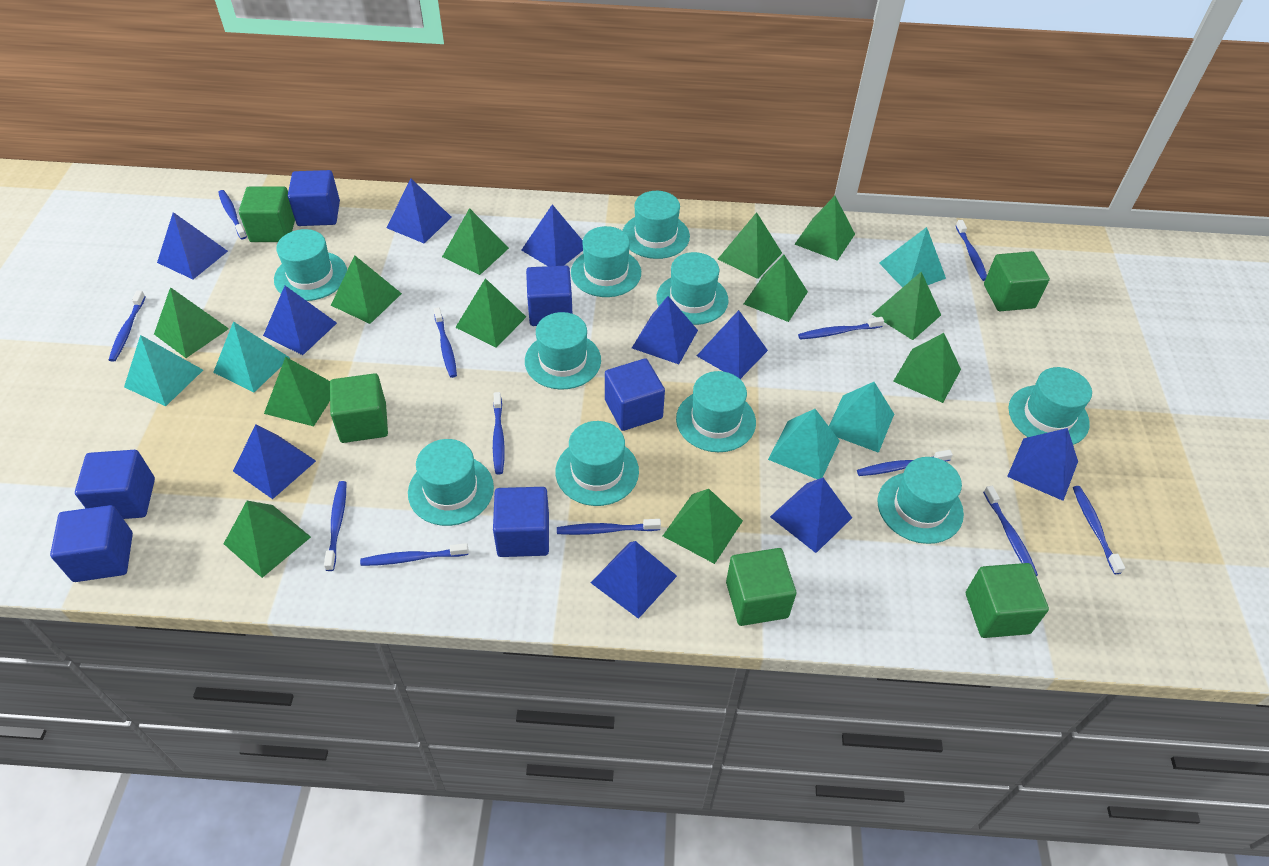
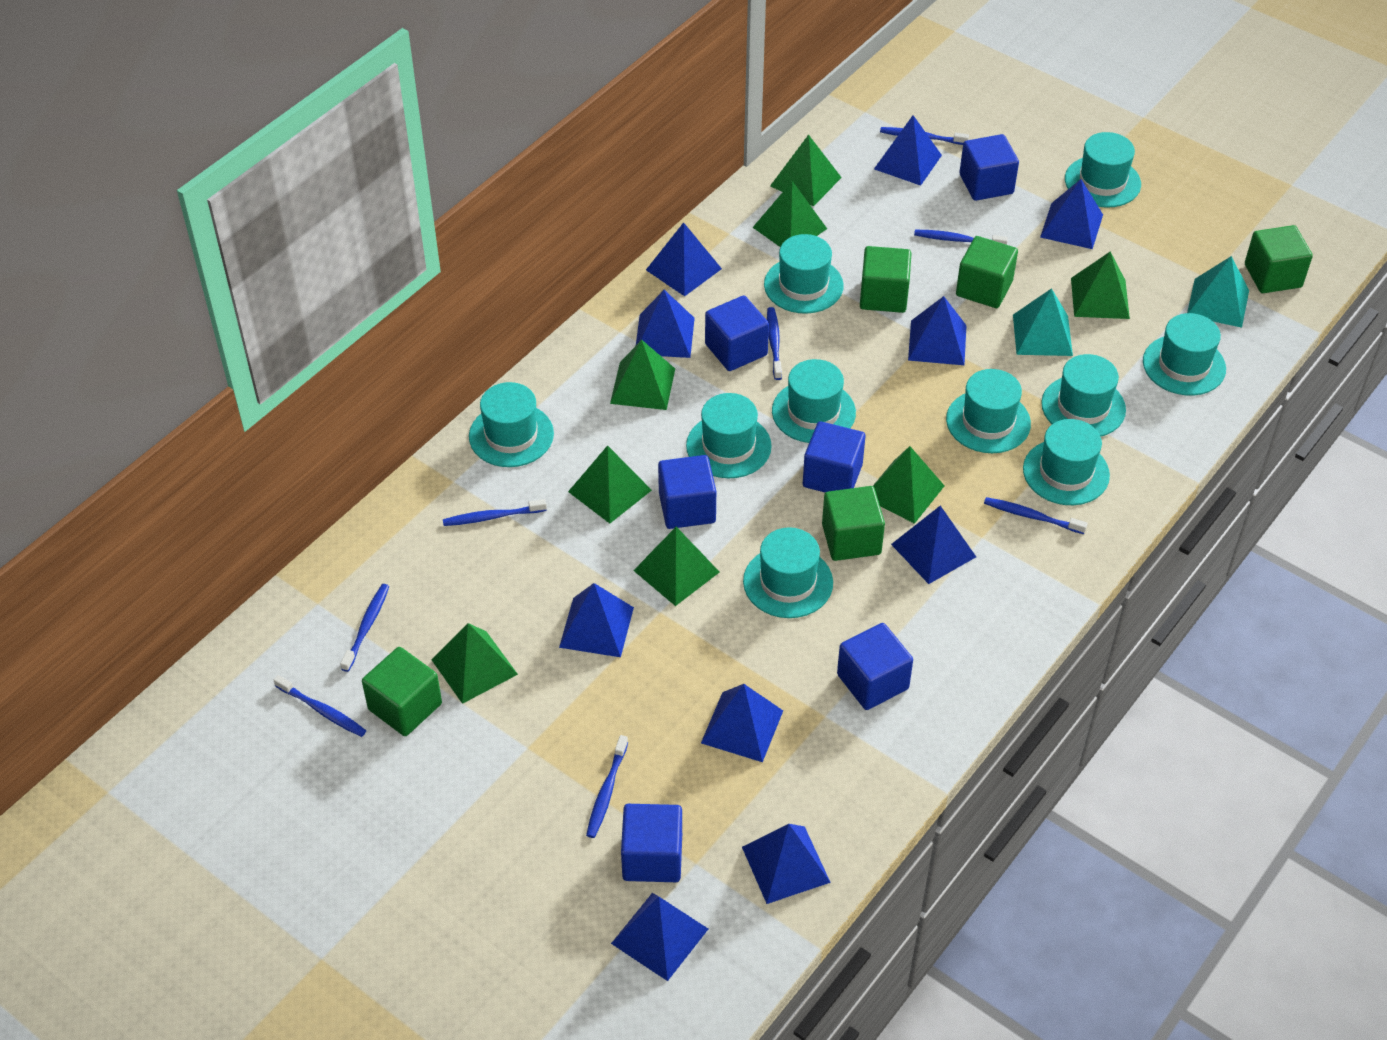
blue toothbrush: [109,291,146,362] [218,190,247,239] [324,481,346,571] [360,543,469,566] [434,307,457,378] [493,392,505,474] [557,519,661,535] [798,317,884,339] [857,450,953,476] [956,220,987,281] [983,486,1038,576] [1073,486,1125,574] = 12 -> [274,675,366,737] [340,584,389,672] [443,499,547,526] [586,735,628,838] [767,307,782,380] [880,127,969,145] [914,230,1008,245] [984,497,1088,534] = 8
green pyramid: [154,287,229,358] [224,501,311,578] [264,357,330,426] [331,255,402,324] [442,208,509,275] [455,278,526,348] [663,489,743,564] [718,212,782,279] [744,255,808,322] [795,196,855,261] [872,272,941,340] [893,333,961,403] = 12 -> [431,623,518,704] [568,445,652,524] [610,340,675,410] [633,527,720,606] [752,181,827,247] [770,134,842,206] [873,446,945,524] [1071,252,1130,319] = 8
turquoise pyramid: [124,335,203,406] [213,321,290,392] [768,409,840,479] [829,382,894,453] [879,227,946,288] = 5 -> [1013,288,1073,356] [1187,256,1249,328] = 2

